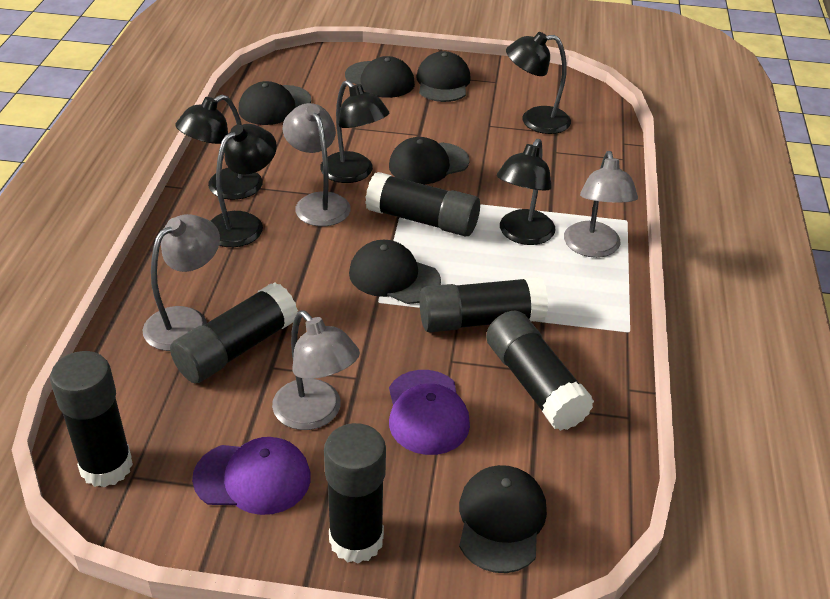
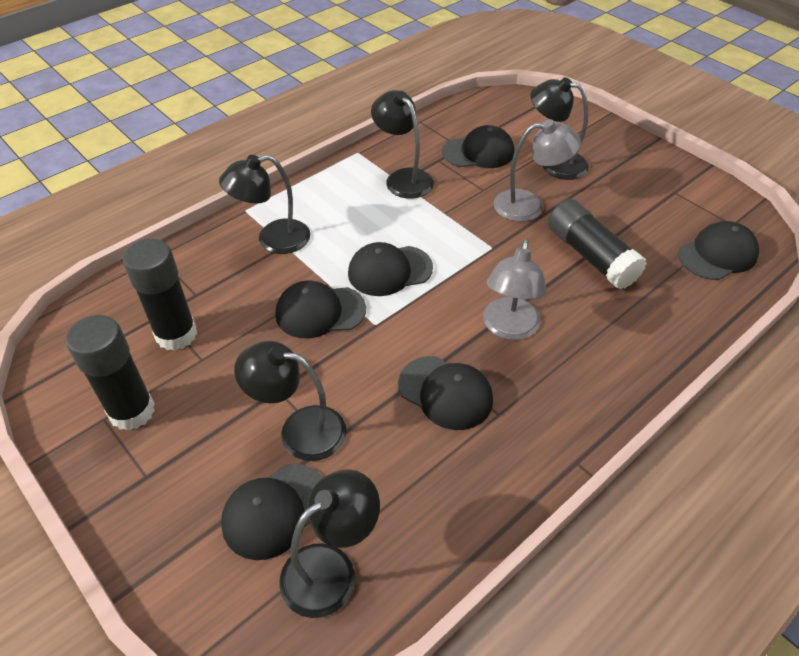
black glue stick: [50,351,133,488] [170,282,298,383] [324,423,386,563] [365,172,480,237] [420,277,548,332] [486,311,594,431] = 6 -> [66,315,155,431] [123,239,197,351] [548,199,647,289] = 3
grey lamp: [143,214,220,351] [272,310,360,430] [283,103,351,226] [564,151,638,258] = 4 -> [483,239,547,340] [494,119,581,222] = 2
purple cap: [192,437,311,515] [389,370,470,455] = 2 -> none = 0

